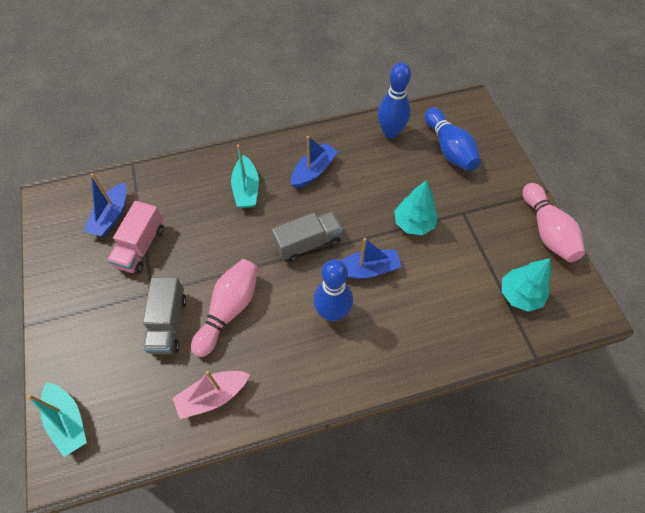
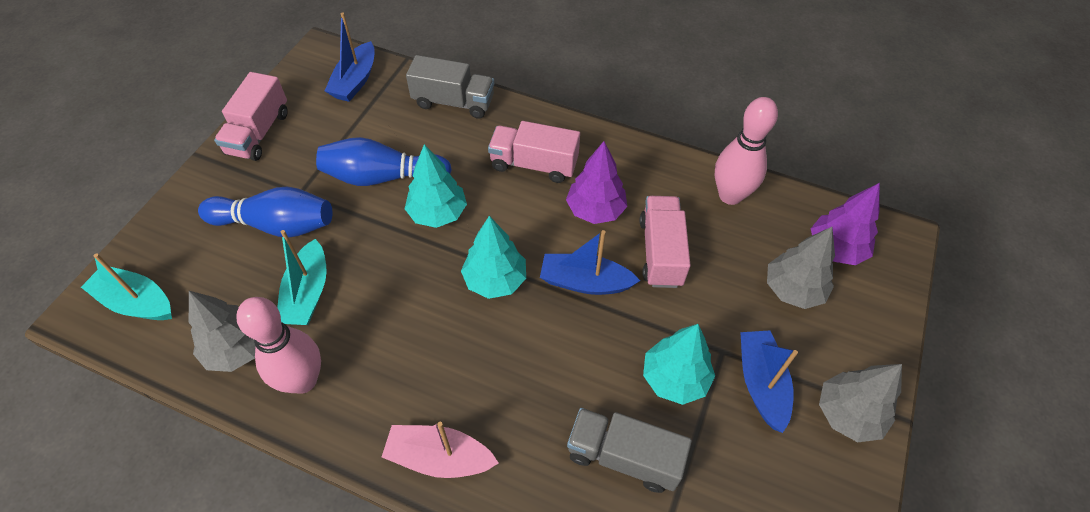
blue bowling pin: [313,259,353,321] [378,62,411,138] [425,108,481,171] = 3 -> [198,187,333,238] [316,137,452,186] = 2
grey tree: none = 0 -> [189,291,255,372] [767,227,835,309] [819,364,902,442] = 3
pink truck: [107,201,164,274] = 1 -> [214,72,288,161] [488,121,580,183] [640,196,691,288] = 3
purple tree: none = 0 -> [566,141,627,224] [811,183,880,265] = 2
turquoise tree: [394,180,438,235] [502,258,551,312] = 2 -> [405,144,467,228] [461,216,526,299] [643,324,715,405] = 3

